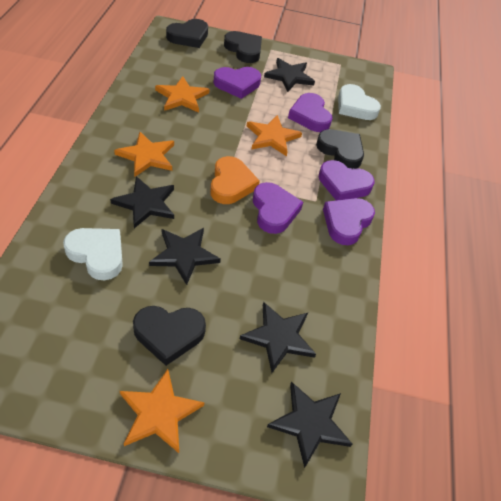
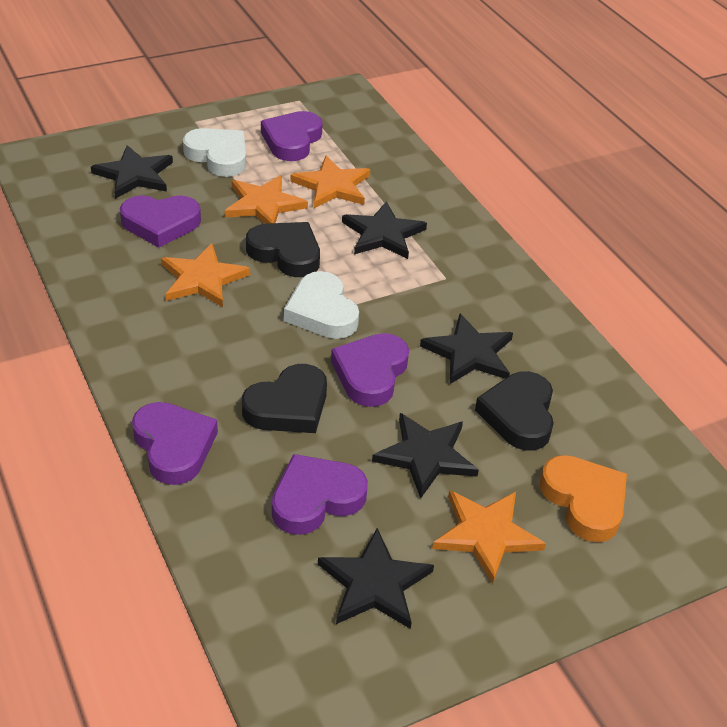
black heart: [133,306,206,366] [166,19,208,48] [224,31,262,63] [316,129,364,169] = 4 -> [242,364,327,433] [246,222,320,277] [475,371,554,451] = 3

